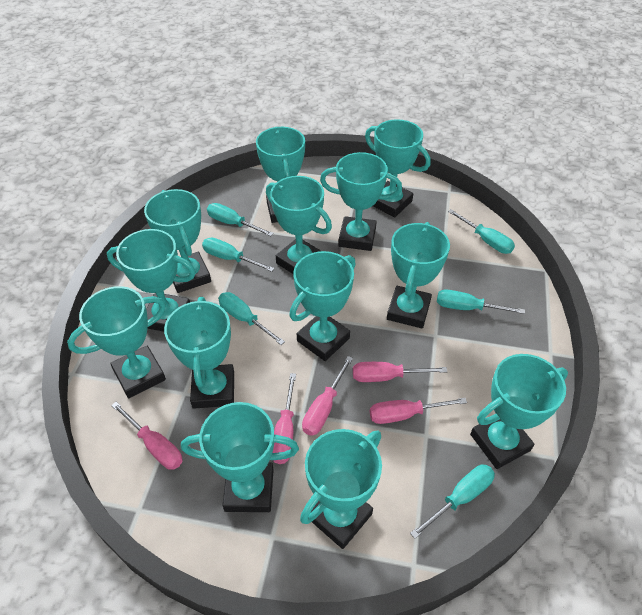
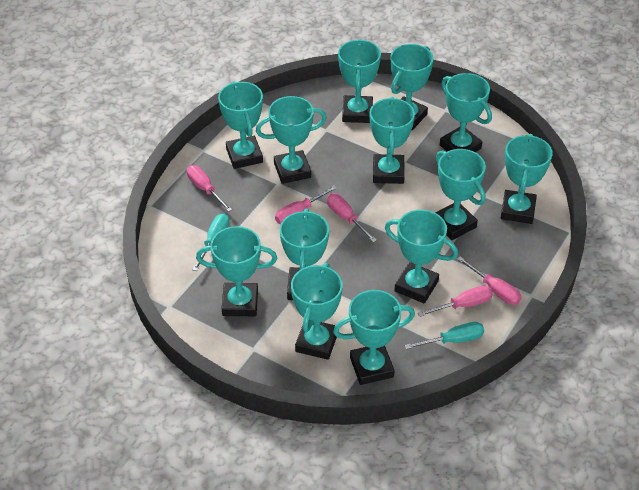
turquoise screwdriver: [202,237,275,272] [207,203,274,236] [218,292,285,345] [410,464,495,539] [437,289,525,314] [448,209,515,254] = 6 -> [192,214,229,271] [405,322,484,349] = 2

